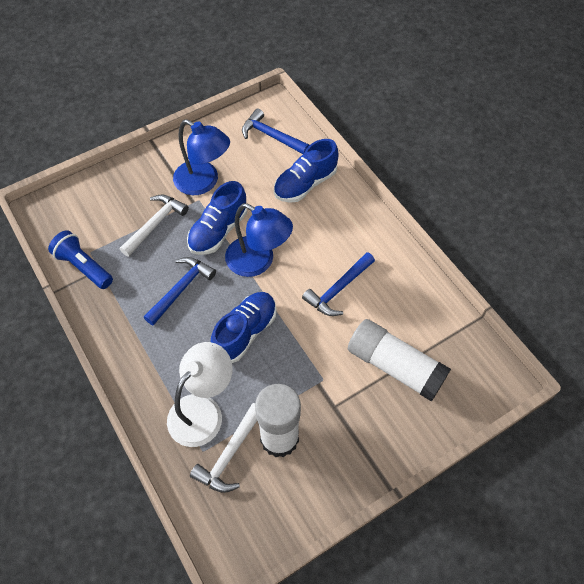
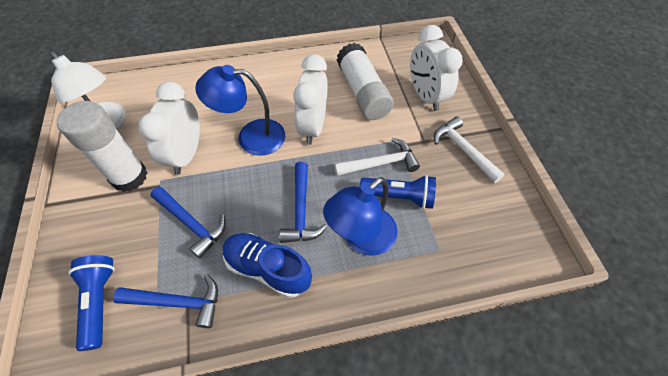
blue flashlight: [48,230,113,289] = 1 -> [68,255,115,351] [360,175,436,209] = 2
blue shoe: [187,181,247,255] [211,292,277,363] [274,139,339,203] = 3 -> [223,233,312,298] = 1
white clock: none = 0 -> [138,82,200,175] [293,54,327,145] [410,25,463,111] = 3

